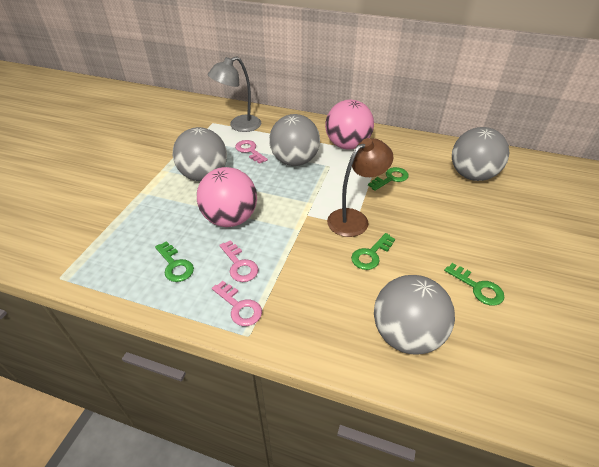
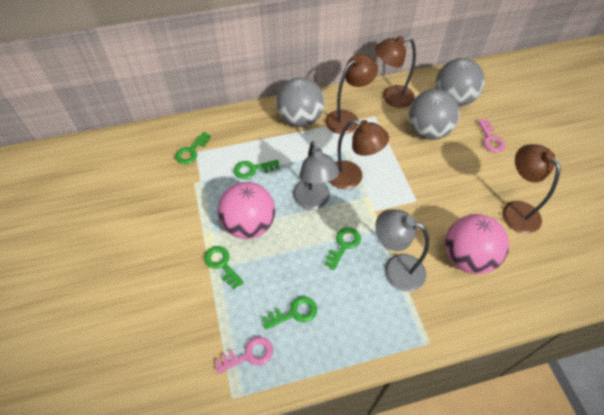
brown lamp: [327,138,393,237] = 1 -> [325,54,378,134] [329,120,389,189] [375,36,416,108] [502,144,561,234] = 4
green key: [155,241,194,282] [351,233,395,270] [368,167,409,191] [444,263,505,306] = 4 -> [175,132,211,164] [204,246,244,289] [234,160,280,179] [262,296,317,330] [324,227,361,270] = 5
grey ball: [173,127,227,181] [269,114,320,166] [374,275,455,355] [452,127,510,181] = 4 -> [276,77,325,127] [408,89,460,139] [435,58,485,107] = 3
grey lamp: [208,56,261,132] = 1 -> [293,141,339,210] [375,209,429,292] = 2
pink key: [212,281,262,326] [219,240,258,282] [235,140,268,164] = 3 -> [215,337,273,374] [477,119,505,153] = 2

